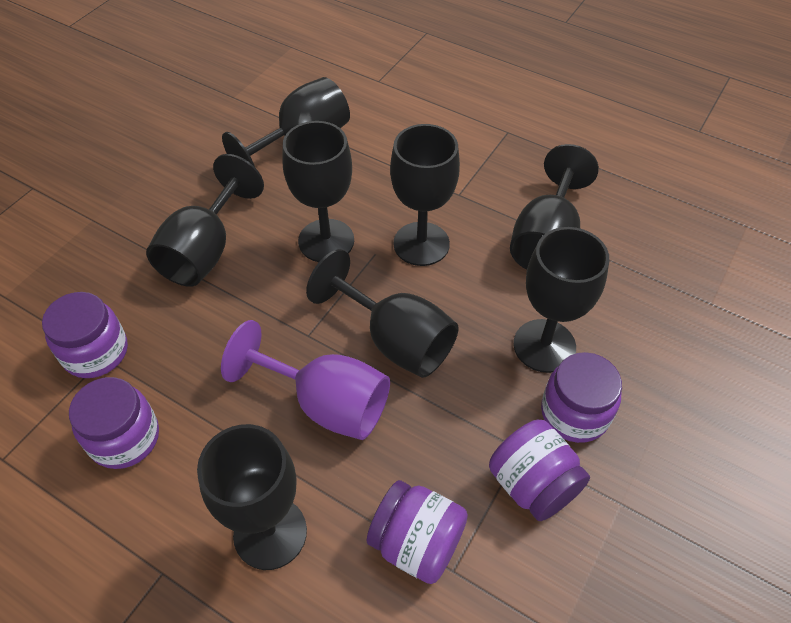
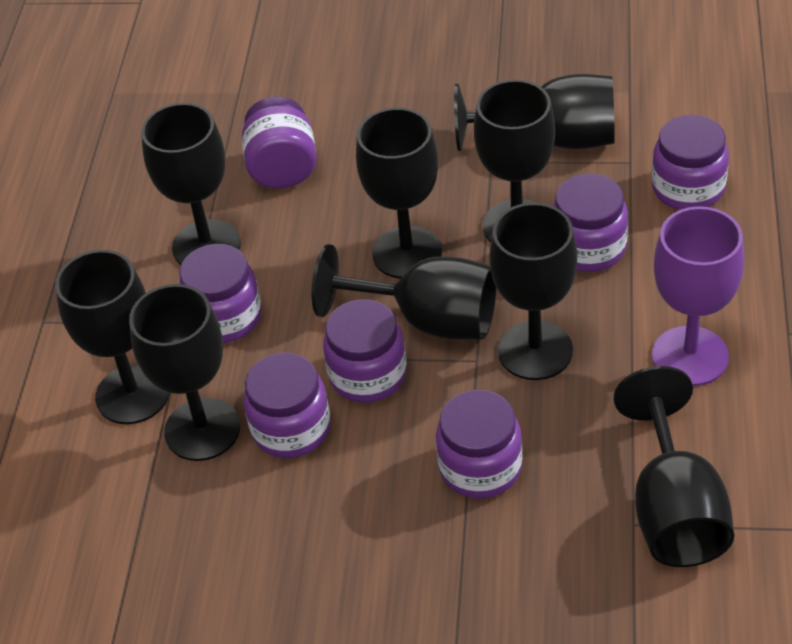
black goblet: [146,154,264,287] [197,424,307,570] [222,77,350,167] [282,121,354,262] [306,249,459,378] [390,124,460,266] [510,144,599,270] [513,227,609,373] = 8 -> [55,250,170,424] [129,284,240,461] [141,103,241,265] [312,244,496,340] [356,108,442,279] [454,74,615,151] [474,80,555,242] [489,203,577,380] [614,366,734,567] = 9
purple jar: [42,292,128,378] [69,377,159,469] [366,480,468,584] [489,420,590,521] [541,352,622,443] = 5 -> [179,244,262,343] [242,97,317,188] [243,352,331,458] [323,299,407,403] [436,390,523,499] [553,174,628,272] [652,115,729,210] = 7

